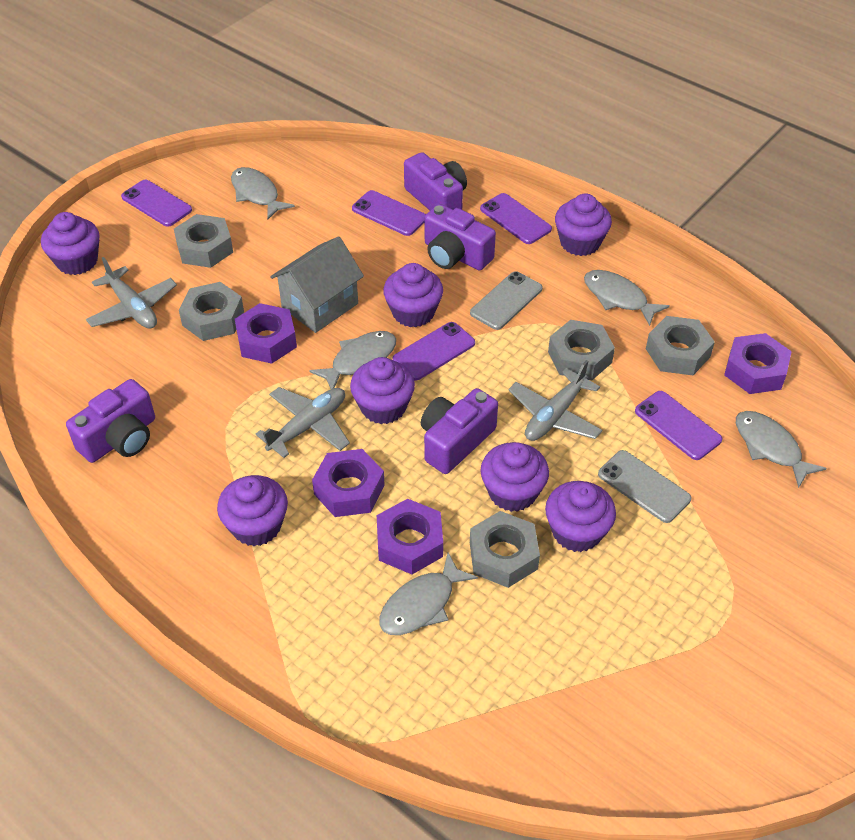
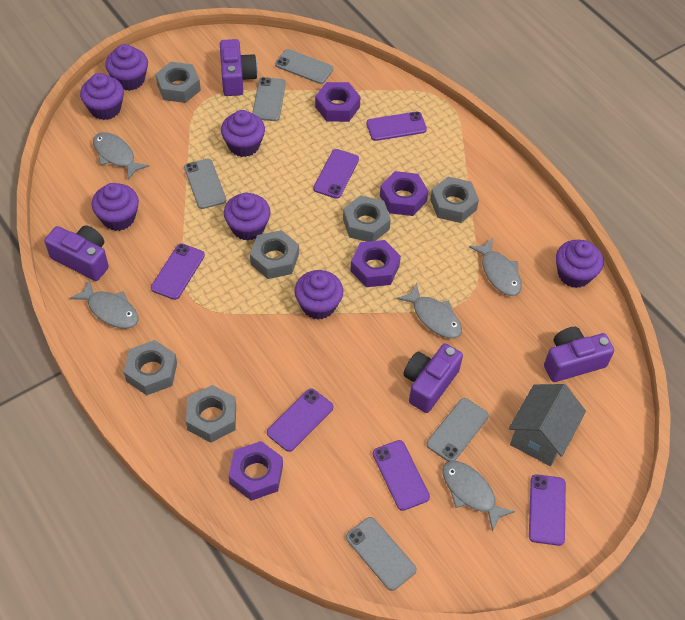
grey nut: [174,214,233,268] [179,282,244,341] [470,511,540,588] [548,320,615,380] [646,316,715,375] = 5 -> [124,340,177,395] [156,62,201,103] [186,385,236,443] [250,230,299,279] [343,195,391,242] [430,176,479,223] = 6
grey phone: [470,271,542,330] [598,450,691,523] = 2 -> [184,159,226,209] [252,77,286,121] [275,49,333,84] [346,517,417,591] [426,398,489,462] = 5
grey plane: [86,257,177,329] [256,387,350,458] [508,360,602,441] = 3 -> none = 0
purple phone: [121,180,192,227] [352,190,426,236] [393,322,475,380] [480,193,552,244] [635,391,722,460] = 5 -> [151,243,205,300] [267,388,333,452] [313,149,359,199] [366,112,427,141] [373,440,430,511] [529,474,566,546] = 6

